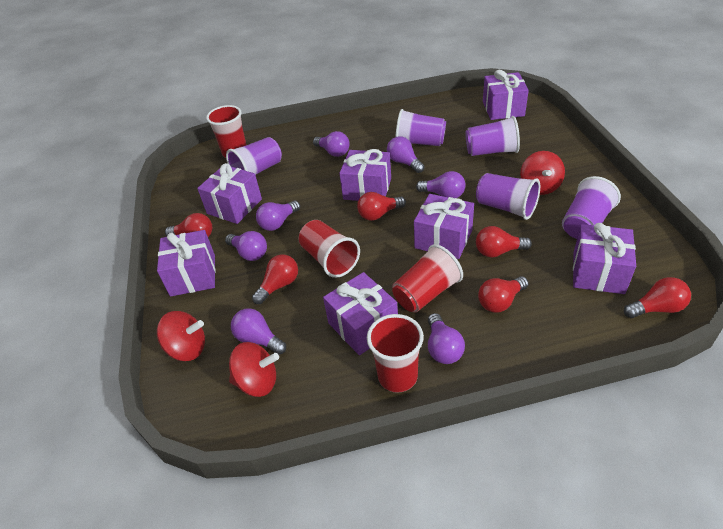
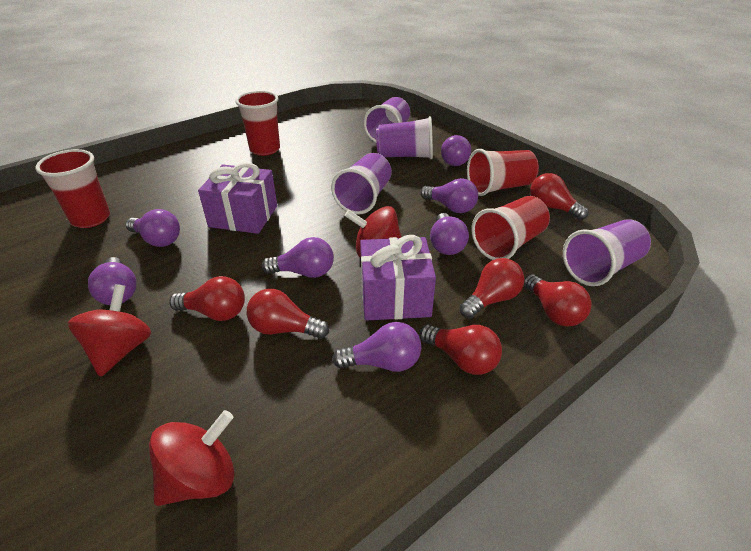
purple cup: [226,137,282,175] [395,109,446,146] [466,116,520,156] [476,173,540,220] [562,176,621,239] = 5 -> [331,153,392,214] [364,97,410,143] [376,116,433,159] [563,219,651,286] = 4
purple gift: [157,230,216,297] [197,163,262,224] [323,272,398,355] [339,149,391,201] [414,194,474,259] [483,70,529,120] [573,223,636,294] = 7 -> [198,163,277,234] [360,235,436,321] = 2

